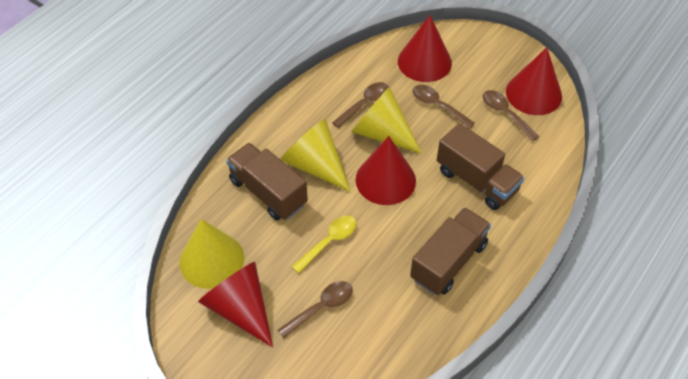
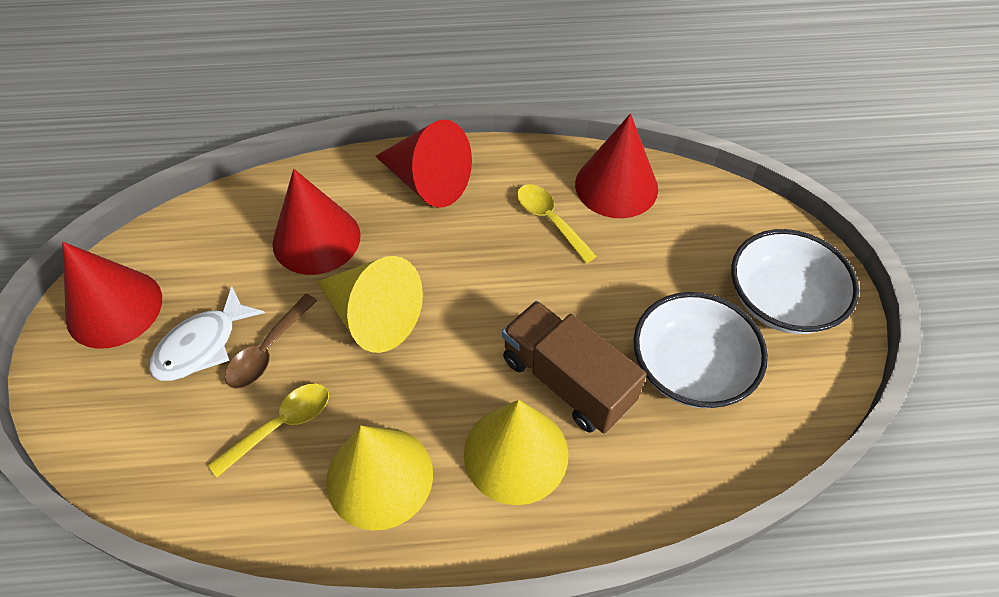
brown spoon: [278,281,353,338] [332,82,389,128] [413,85,475,129] [483,90,539,141] = 4 -> [225,294,318,389] = 1
brown truck: [226,143,308,221] [410,207,491,295] [437,123,525,210] = 3 -> [502,301,647,434] = 1
white bowl: none = 0 -> [634,292,768,408] [731,229,859,334] = 2
white fish: none = 0 -> [149,286,265,381] = 1
yellow spoon: [292,216,357,274] = 1 -> [208,383,329,478] [517,185,597,263] = 2

